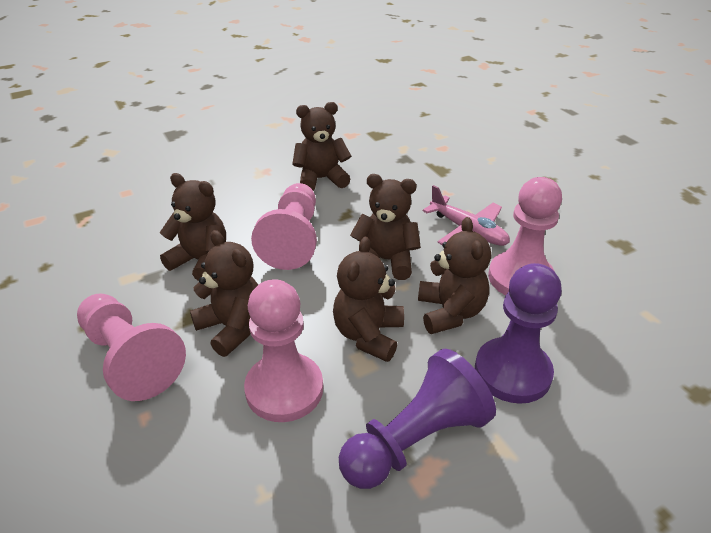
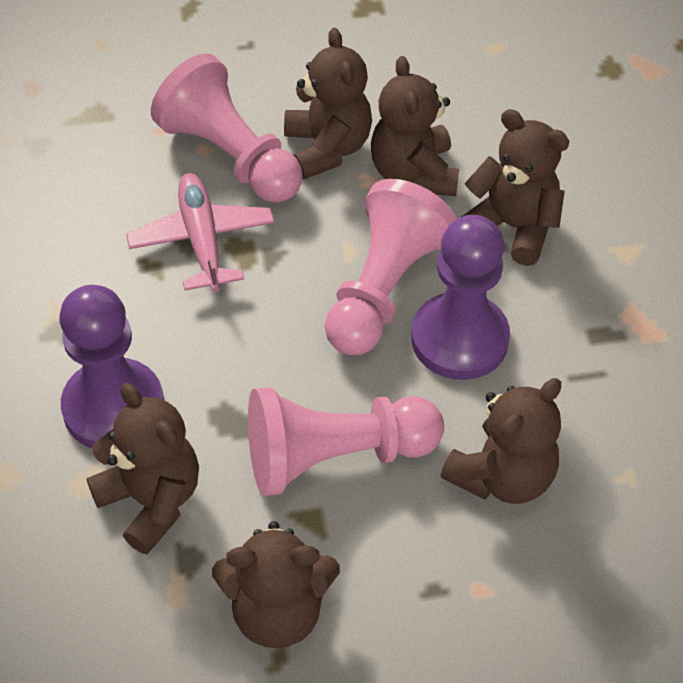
pink pawn: [77,293,186,401] [244,279,323,422] [251,183,317,270] [488,177,562,295] = 4 -> [151,53,303,203] [248,387,444,496] [325,179,456,355] = 3

